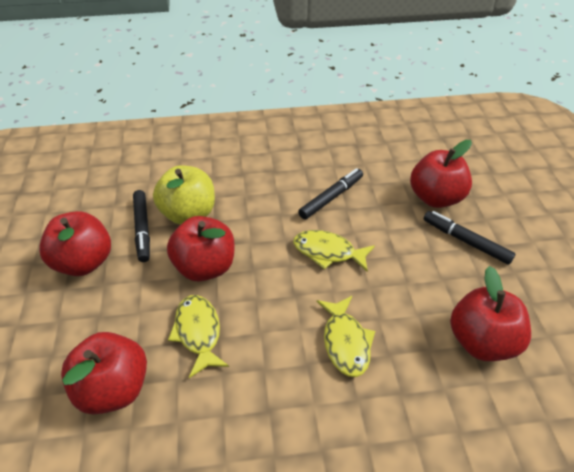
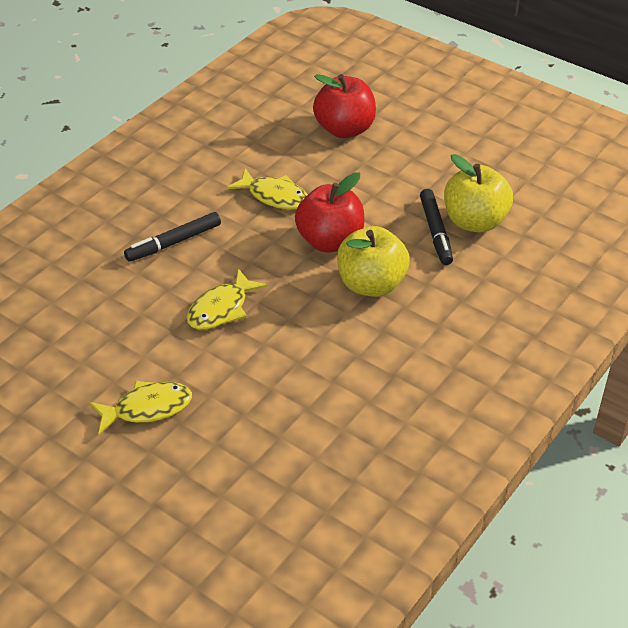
black marker: [133,190,150,262] [298,168,363,219] [424,211,515,265] = 3 -> [124,212,221,262] [420,189,453,265] = 2
red apple: [39,211,111,276] [61,332,147,414] [167,216,234,282] [410,140,472,208] [450,266,531,361] = 5 -> [295,172,364,253] [313,74,376,138] = 2
yellow apple: [153,165,215,225] = 1 -> [337,226,410,297] [444,154,513,233] = 2

